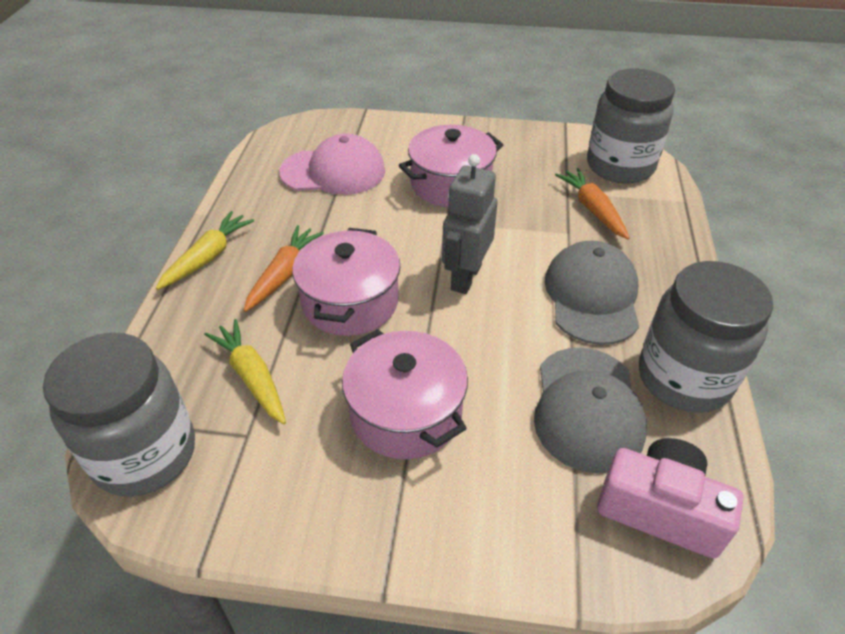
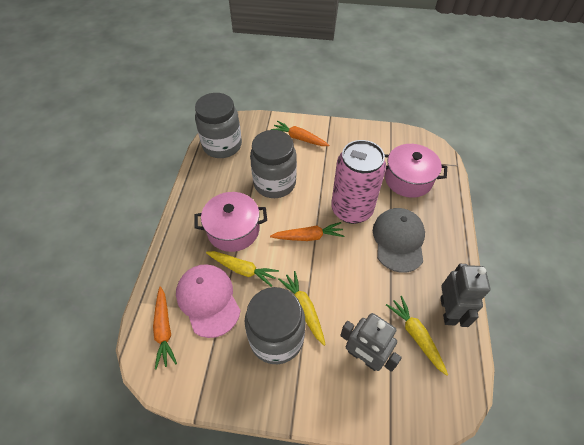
grey cap: [534,348,647,473] [545,241,639,345] = 2 -> [373,208,425,273] = 1
grey robot: [442,154,497,294] = 1 -> [340,313,402,372] [440,264,490,327] = 2
orange carrot: [244,225,324,312] [555,168,629,239] = 2 -> [153,286,177,369] [270,222,344,241] [271,121,329,146] = 3
pink camera: [597,438,743,558] = 1 -> none = 0
pink can: none = 0 -> [331,140,386,224] = 1
pink pot: [292,228,400,336] [342,329,468,459] [399,125,503,207] = 3 -> [194,192,267,252] [384,144,447,198] = 2
yellow carrot: [156,211,254,290] [204,319,286,424] = 2 -> [206,251,279,287] [278,271,326,346] [386,296,448,376] = 3

